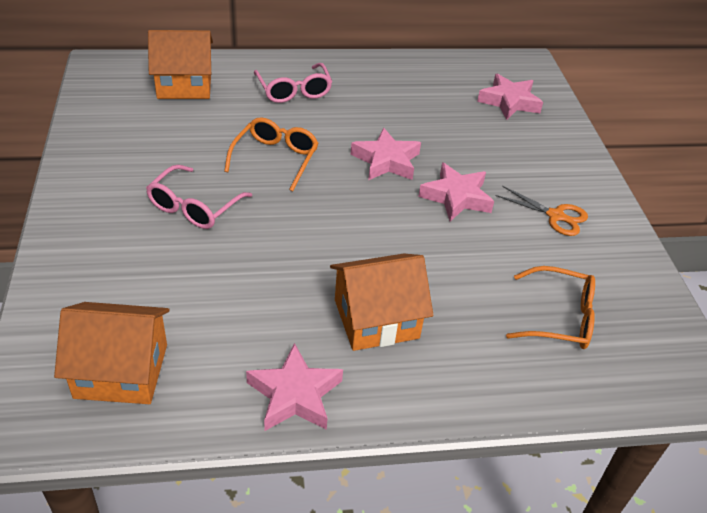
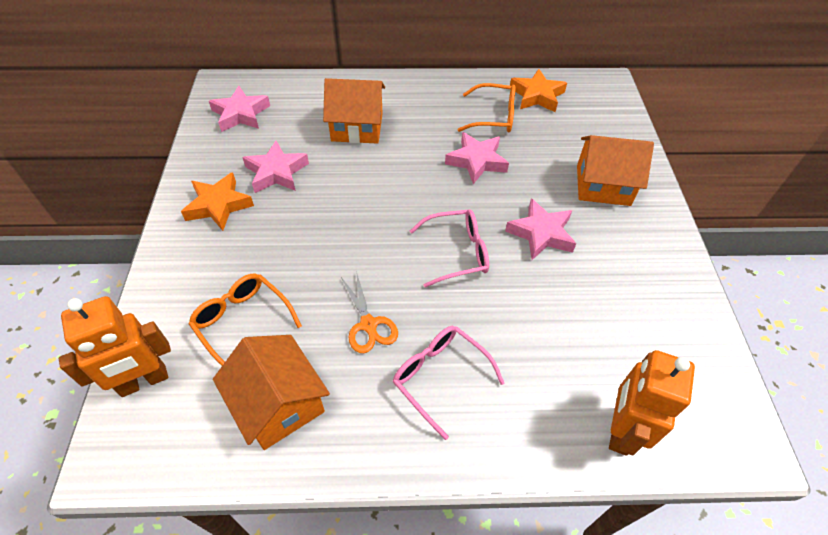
orange robot: none = 0 -> [59,296,171,397] [609,350,695,456] = 2
orange star: none = 0 -> [181,172,254,231] [510,69,567,112] = 2

